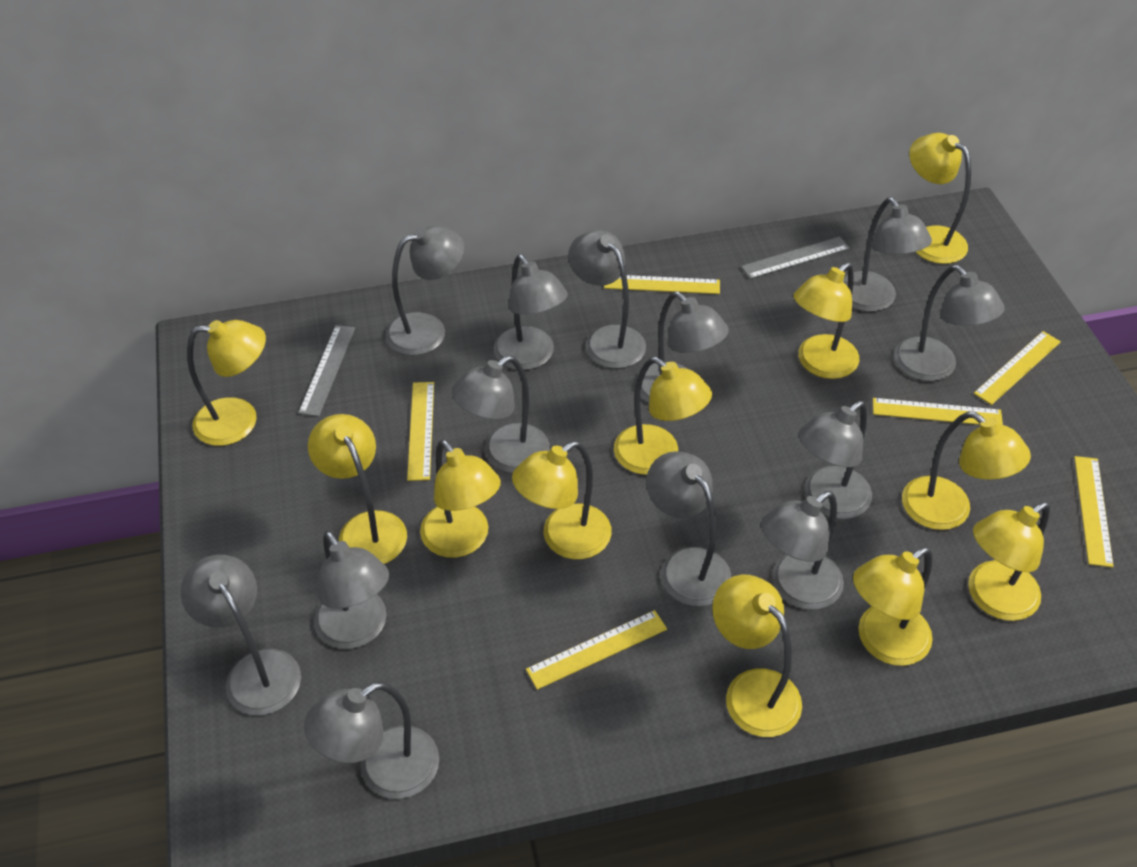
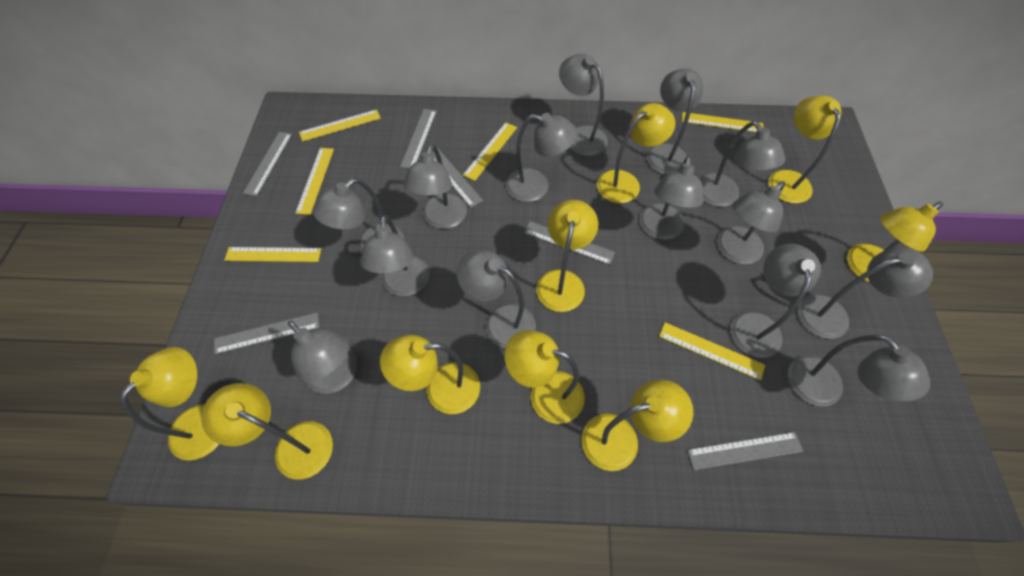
grey lamp: [180,555,301,715] [304,682,439,799] [314,531,389,649] [386,226,465,355] [451,356,550,473] [494,255,568,370] [568,230,646,369] [636,291,729,403] [646,451,731,606] [761,491,844,610] [798,401,872,519] [843,197,932,312] [894,265,1005,381] = 13 -> [288,321,357,394] [313,178,404,254] [360,215,430,297] [403,144,467,229] [457,250,536,349] [506,113,577,202] [559,54,608,156] [639,155,704,240] [647,68,703,175] [699,121,786,207] [717,181,785,264] [730,244,821,358] [788,335,930,407] [797,247,933,339] = 14
grey ruler: [298,325,355,417] [741,237,850,279] = 2 -> [214,313,320,354] [243,132,292,196] [400,109,437,169] [432,148,483,208] [524,221,615,265] [687,432,803,470] = 6
yellow lamp: [187,320,266,446] [308,414,407,564] [420,440,501,558] [512,441,612,559] [614,357,712,475] [712,575,802,737] [794,262,859,379] [853,547,933,666] [902,411,1031,530] [909,133,971,264] [968,502,1050,621] = 11 -> [120,347,219,461] [201,383,333,480] [380,335,480,414] [504,330,585,424] [536,200,598,312] [581,380,693,471] [597,103,675,203] [768,95,842,204] [847,201,943,282] = 9

